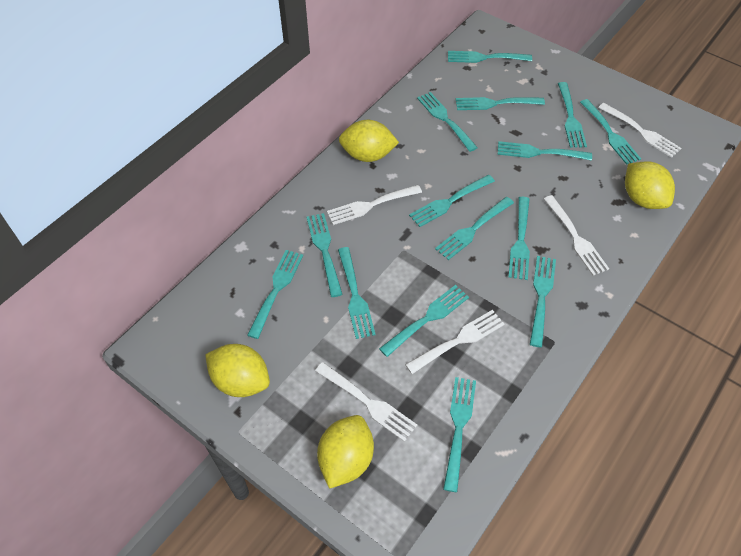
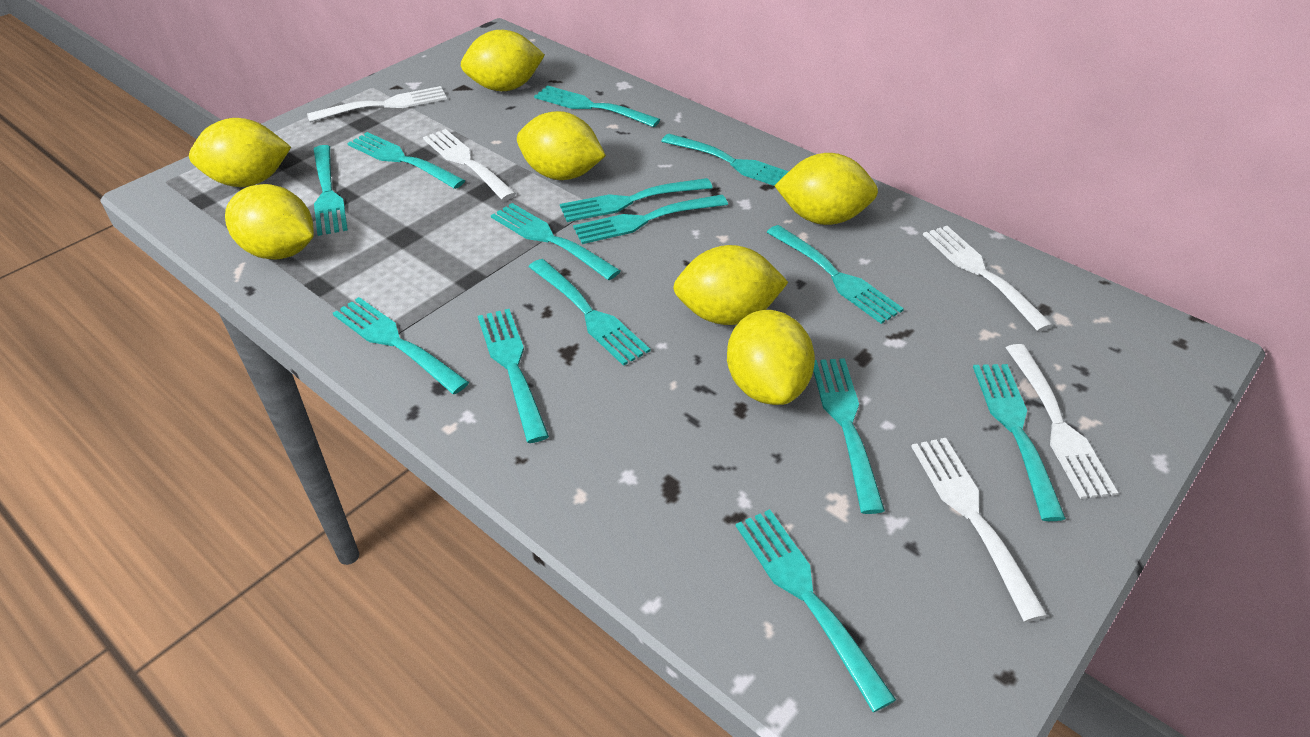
turquoise fork: [247,250,303,339] [306,213,343,297] [338,247,376,339] [379,285,469,357] [409,175,495,227] [417,92,478,152] [435,197,514,260] [443,377,476,492] [448,51,532,63] [456,97,545,110] [498,141,592,161] [508,197,530,280] [530,256,556,347] [558,82,587,148] [580,99,641,165] = 15 -> [314,145,348,236] [333,297,469,394] [348,132,465,189] [478,309,549,443] [491,203,621,280] [529,259,650,366] [534,85,660,127] [560,178,712,222] [573,195,728,244] [661,134,789,186] [736,509,896,712] [767,225,904,324] [813,358,885,514] [973,364,1066,521] = 14
yellow lemon: [205,344,270,397] [317,415,374,489] [339,120,399,162] [625,161,675,209] = 4 -> [189,118,291,187] [225,184,314,260] [461,30,545,91] [517,111,606,180] [673,245,788,325] [727,310,815,405] [774,153,878,225] = 7

